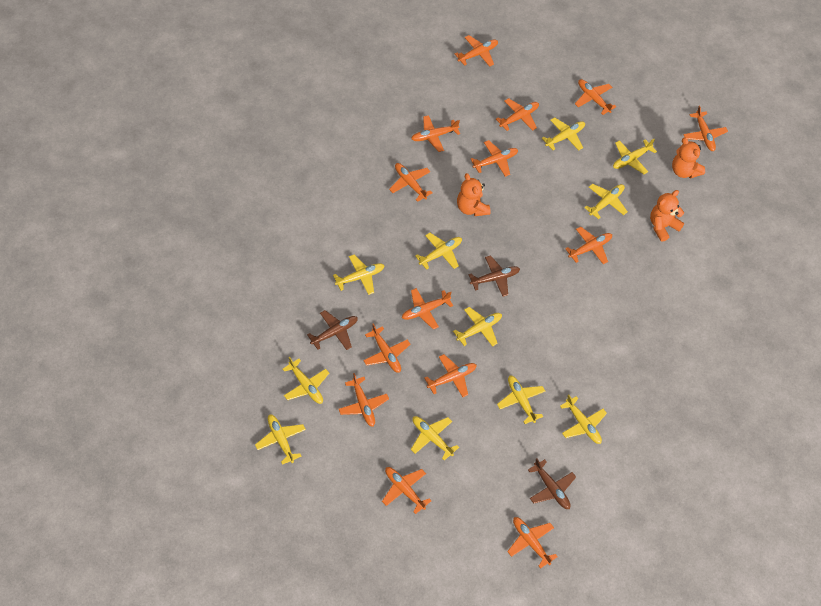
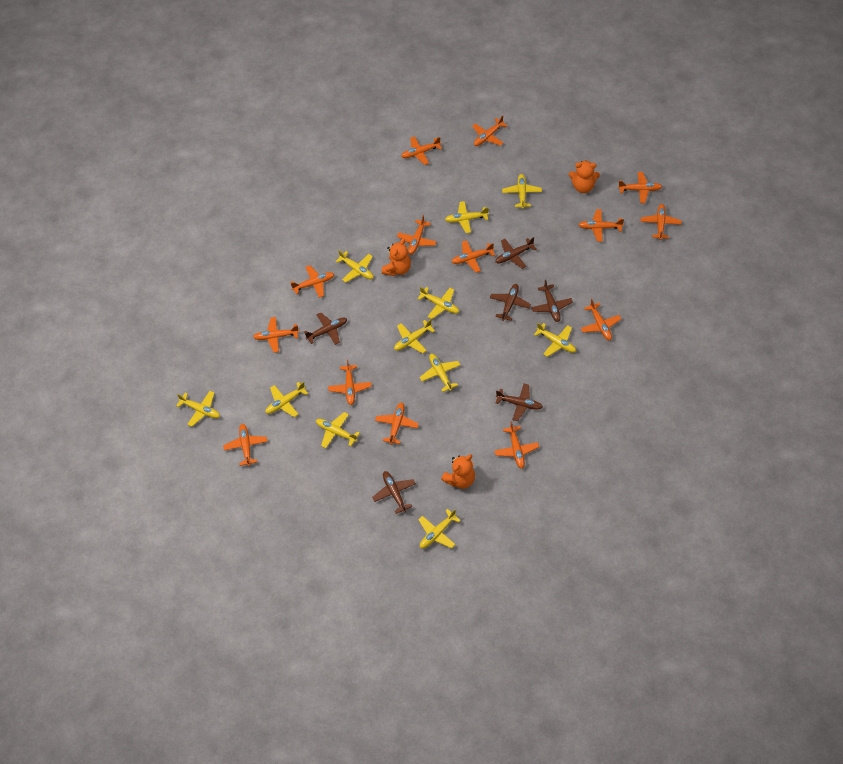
brown plane: [307,310,358,350] [468,255,520,297] [528,458,576,509] = 3 -> [304,312,347,345] [372,471,416,514] [490,284,531,321] [495,237,537,269] [496,384,543,421] [531,280,573,322] = 6

